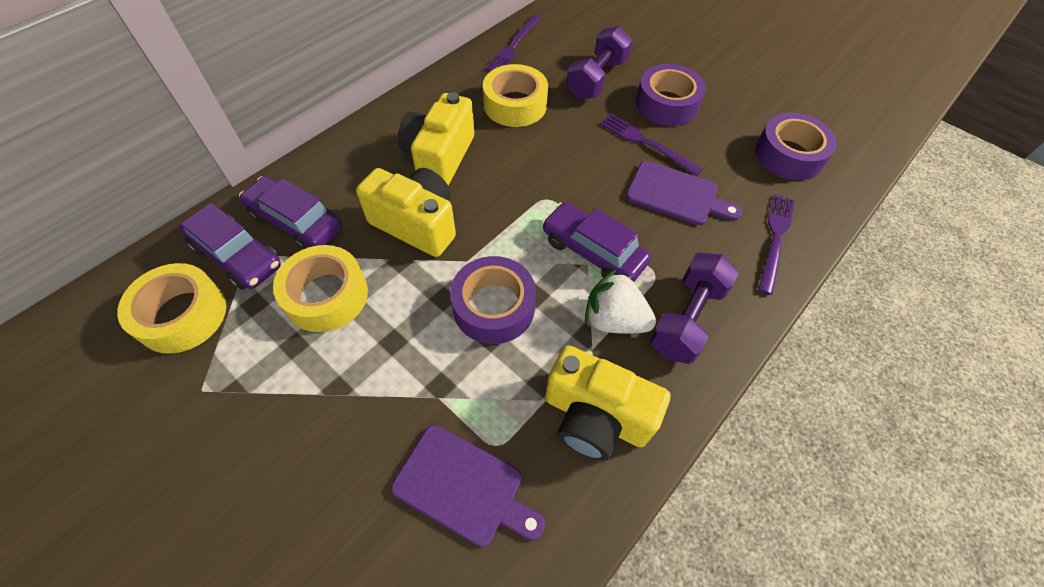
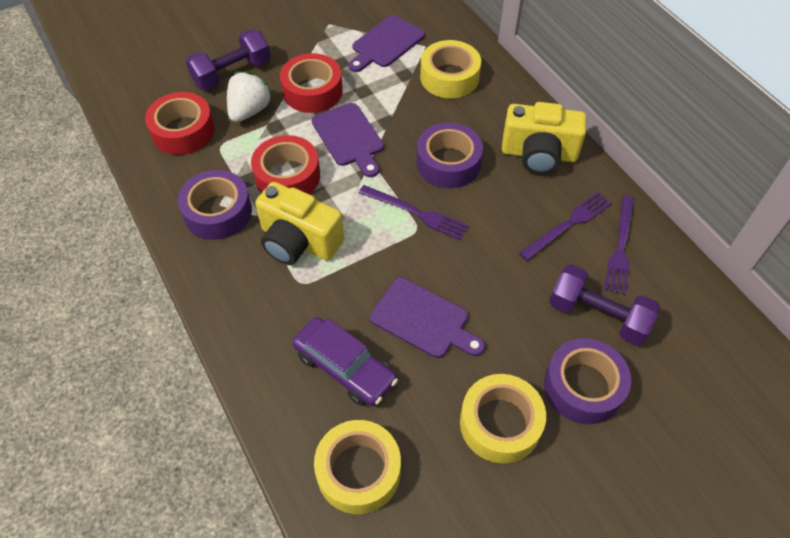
purple car: [179,203,281,290] [239,176,342,250] [542,202,651,282] = 3 -> [293,317,398,407] = 1
purple cutting board: [391,425,545,547] [626,161,742,225] = 2 -> [312,103,384,177] [349,15,425,72] [370,278,485,358] = 3
red tape: none = 0 -> [145,92,215,155] [251,135,320,194] [280,53,343,113] = 3
yellow camera: [356,168,456,257] [398,92,474,186] [545,345,670,461] = 3 -> [255,182,344,265] [502,102,587,174] = 2

